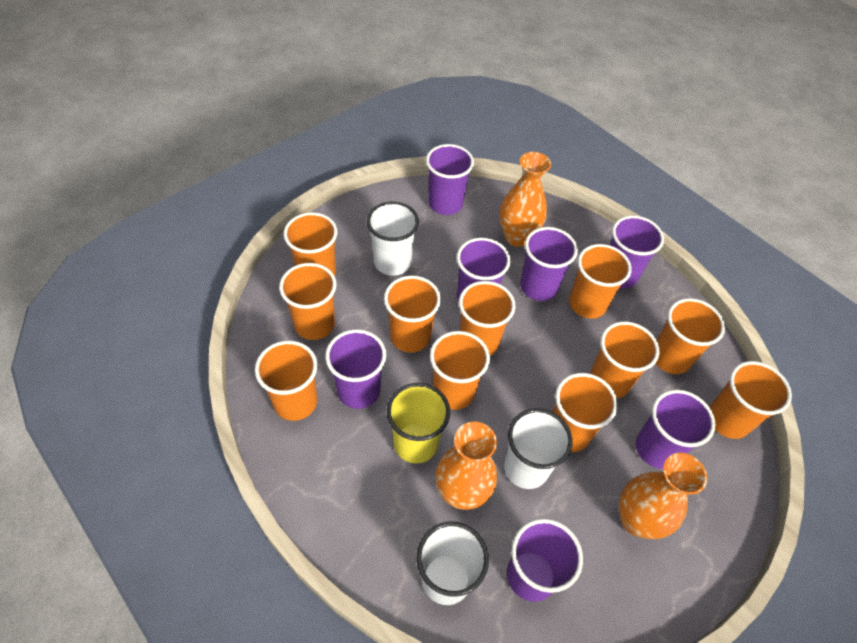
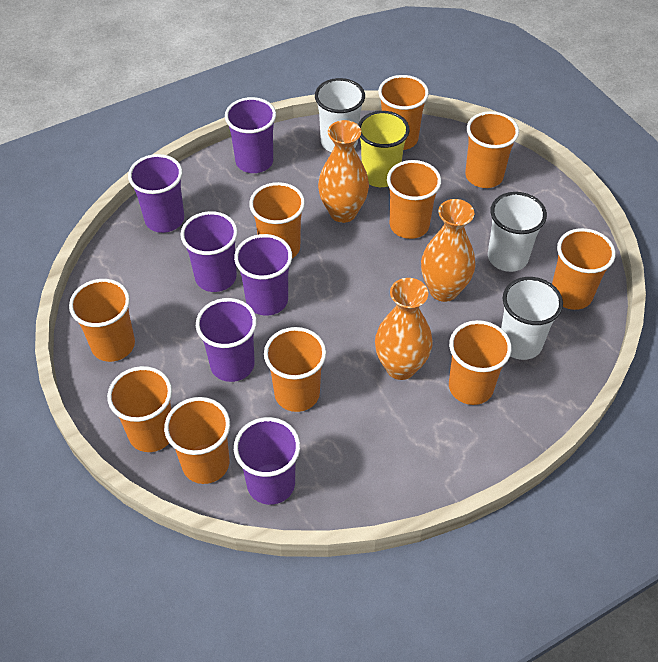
orange cup: [255,341,318,421] [279,263,337,340] [284,212,338,276] [384,275,441,353] [430,331,490,410] [459,281,516,356] [553,373,618,452] [569,244,632,318] [590,321,659,399] [655,298,725,374] [710,361,792,439] = 11 -> [69,279,135,362] [107,366,172,452] [164,397,230,484] [249,182,305,258] [264,327,326,412] [378,75,429,150] [387,160,441,239] [449,320,512,405] [465,111,519,188] [552,228,616,310] = 10
purple cup: [325,329,386,409] [426,144,474,215] [457,238,511,302] [507,519,583,602] [520,227,578,301] [610,215,664,288] [636,389,716,469] = 7 -> [128,154,184,233] [181,211,238,292] [196,298,257,382] [225,97,276,173] [234,234,292,316] [234,417,300,505] = 6

